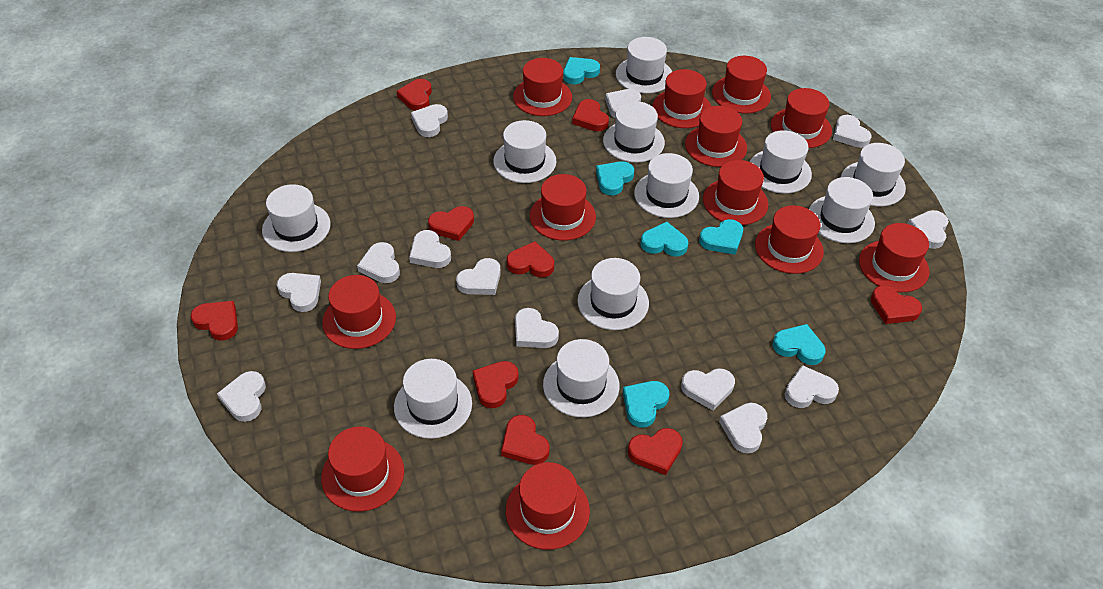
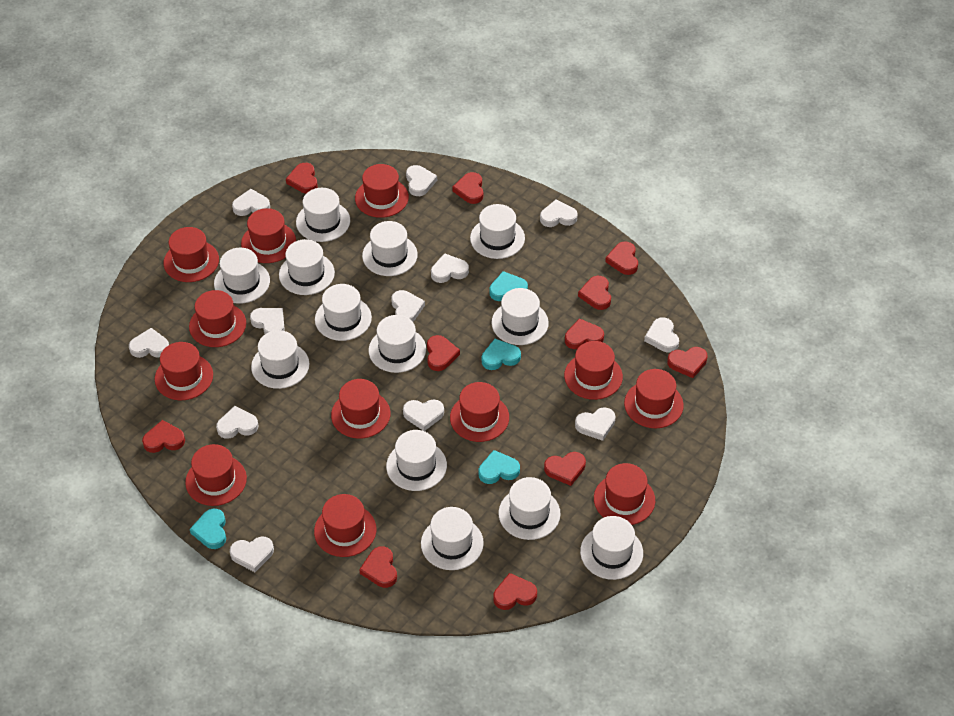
red heart: [190,301,238,341] [396,79,432,111] [428,206,474,241] [473,361,519,408] [501,415,550,465] [507,241,554,277] [572,99,609,131] [628,428,683,475] [871,286,922,324] = 9 -> [142,420,185,453] [286,163,318,194] [359,546,397,588] [427,335,460,371] [452,172,483,204] [494,573,537,610] [544,452,586,486] [565,318,604,349] [578,276,611,310] [605,241,638,275] [667,347,708,378] = 11
turquoise heart: [563,57,600,84] [596,161,634,195] [623,381,669,428] [640,222,688,256] [699,219,743,255] [772,324,826,365] = 6 -> [190,509,226,549] [479,450,520,484] [482,339,521,370] [489,271,528,301] = 4
white hat: [262,184,331,252] [394,359,472,439] [493,120,557,183] [543,339,620,417] [577,258,649,330] [603,101,665,163] [616,37,672,94] [634,153,699,218] [749,130,812,193] [809,177,875,243] [841,143,906,206] = 11 -> [214,248,270,304] [251,330,309,389] [279,239,335,295] [296,188,350,242] [315,284,372,341] [362,221,418,276] [369,315,426,373] [386,430,447,491] [421,507,484,570] [470,204,525,259] [491,288,549,345] [498,477,561,540] [580,516,643,580] = 13
white heart: [217,371,266,422] [277,273,321,312] [357,242,400,283] [409,230,451,268] [411,104,448,137] [456,258,501,295] [515,308,559,348] [605,89,641,118] [681,368,735,410] [719,403,767,454] [785,365,839,408] [833,115,871,148] [907,210,949,249] = 13 -> [129,328,169,358] [216,406,258,439] [230,537,274,572] [232,189,270,216] [250,308,285,334] [391,290,425,322] [403,399,444,431] [406,165,437,196] [431,253,469,283] [540,200,578,227] [575,407,615,441] [644,317,679,353] = 12

